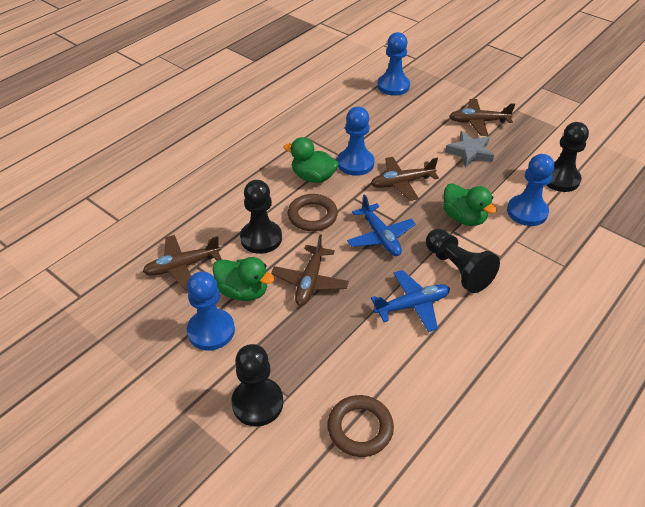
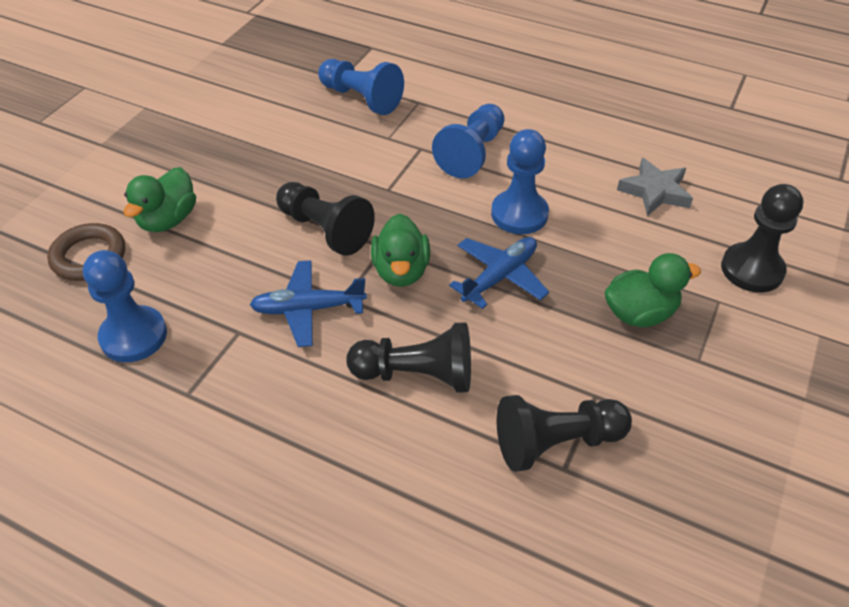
brown plane: [143,235,222,290] [271,234,349,306] [371,157,439,201] [449,99,515,136] = 4 -> none = 0
brown ring: [288,194,338,231] [327,395,394,457] = 2 -> [47,223,125,281] = 1

